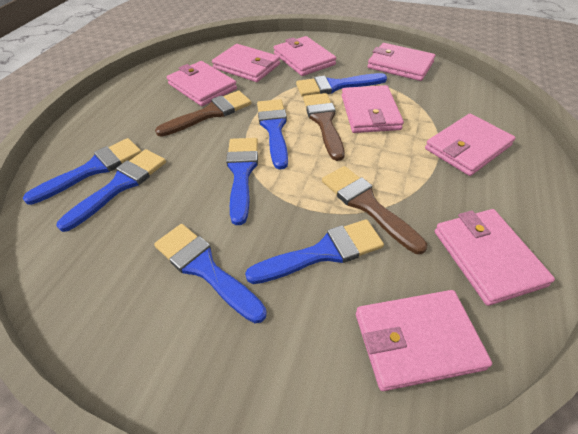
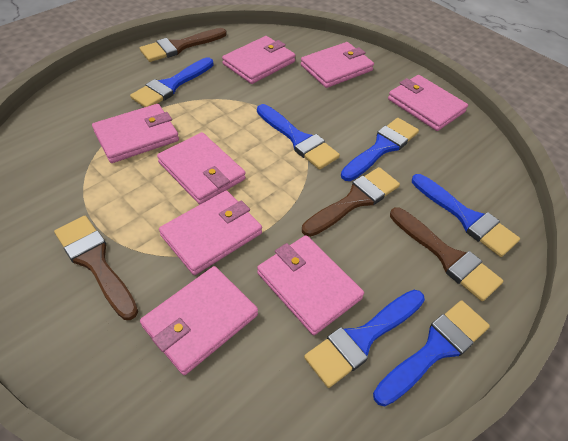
blue brush: [23,138,142,205] [57,149,166,232] [154,224,267,323] [226,138,258,225] [245,219,384,284] [257,99,288,170] [296,73,387,97] = 7 -> [130,57,213,107] [257,104,340,170] [304,290,425,388] [341,118,419,181] [373,300,490,406] [412,174,520,257] = 6
brown brush: [155,91,251,137] [303,93,345,161] [322,166,427,254] = 3 -> [54,216,138,320] [140,28,227,62] [302,167,400,237] [390,207,503,301] = 4

